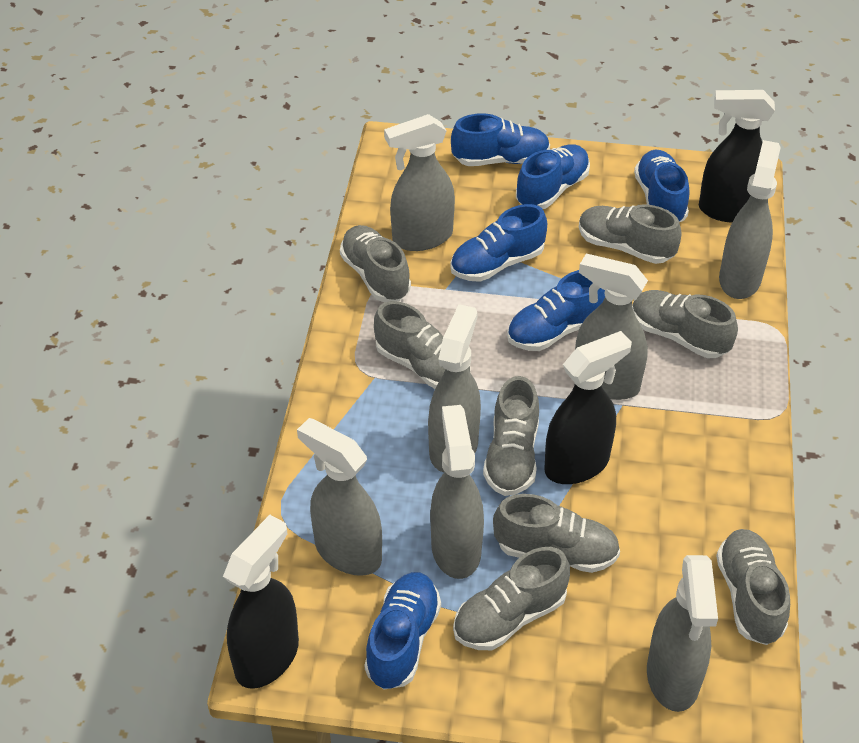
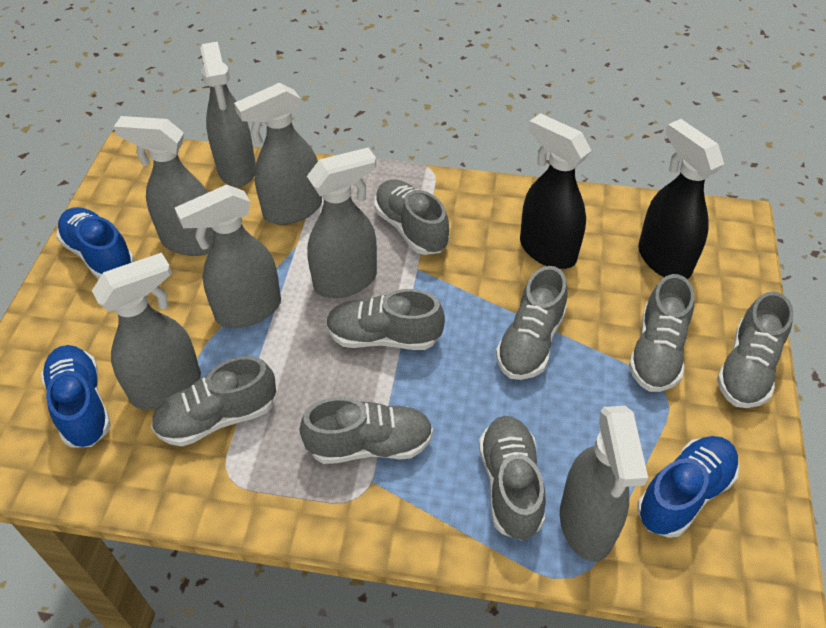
black spray bottle: [223,515,299,689] [544,331,632,484] [699,90,775,223] = 3 -> [520,113,591,269] [638,119,724,279] = 2
blue shoe: [364,572,441,690] [450,204,547,282] [451,113,550,166] [507,270,605,351] [516,144,590,209] [634,150,689,222] = 6 -> [41,345,111,447] [56,207,134,279] [638,436,739,538] = 3

